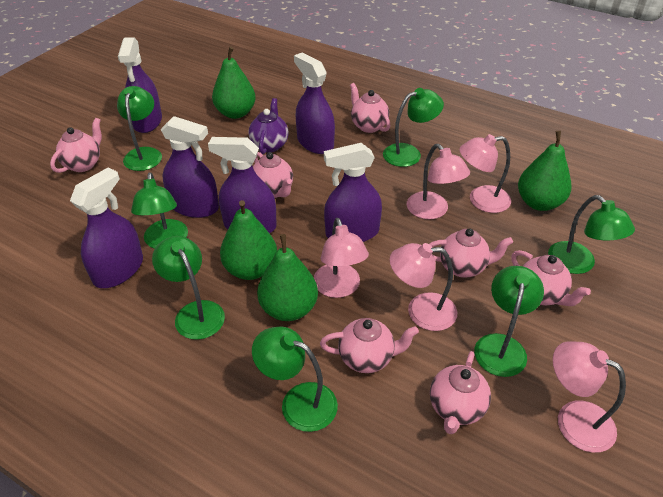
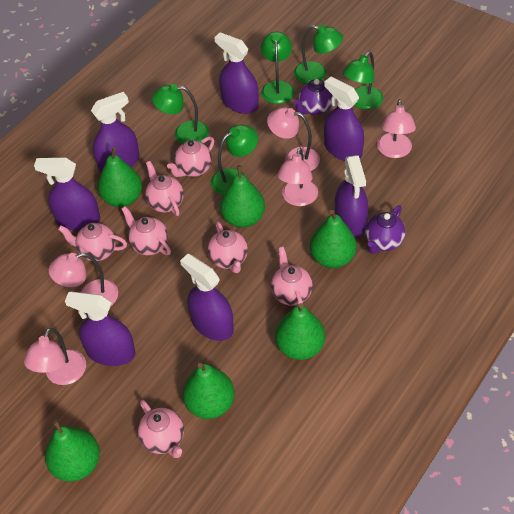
green lamp: [117,86,162,171] [131,172,188,249] [152,236,225,340] [252,326,338,432] [383,88,444,167] [474,266,544,377] [548,195,635,274] = 7 -> [152,84,209,144] [211,124,258,195] [261,31,294,104] [294,24,343,84] [343,51,383,110] = 5
green pear: [212,47,256,119] [220,200,277,280] [257,234,318,321] [518,131,571,211] = 4 -> [45,420,100,482] [98,147,142,207] [183,363,235,419] [220,165,265,228] [275,303,325,360] [310,210,357,268] = 6
purple spray bottle: [70,167,143,288] [118,37,162,133] [160,116,219,218] [208,137,277,233] [294,53,335,154] [324,143,382,242] = 6 -> [34,158,100,231] [65,292,136,366] [91,92,139,173] [180,254,234,341] [214,32,259,114] [324,77,364,161] [335,155,368,238] = 7
purple teapot: [249,98,289,154] = 1 -> [294,78,336,115] [365,205,406,254] = 2

